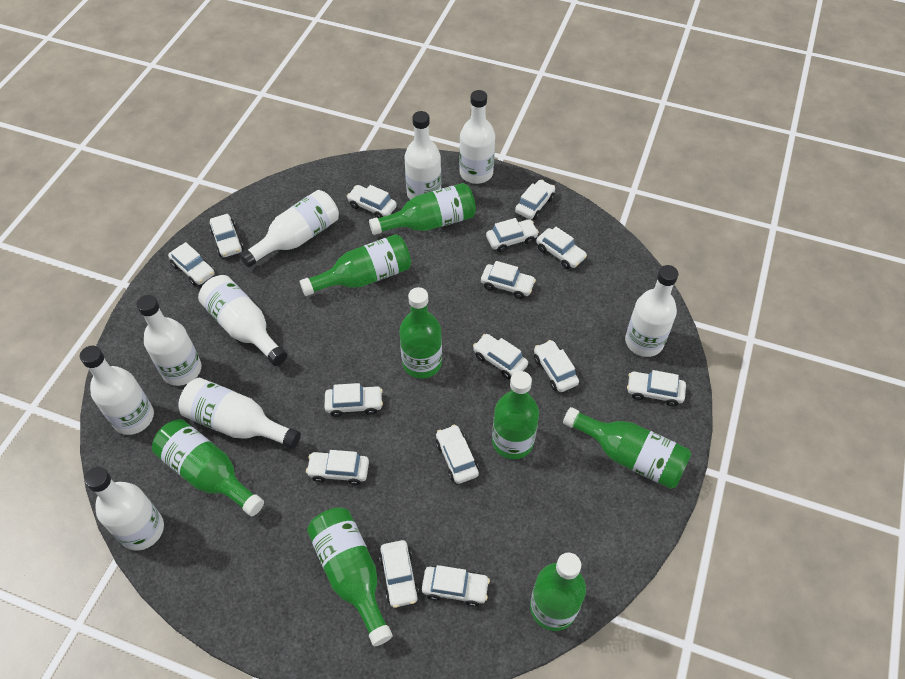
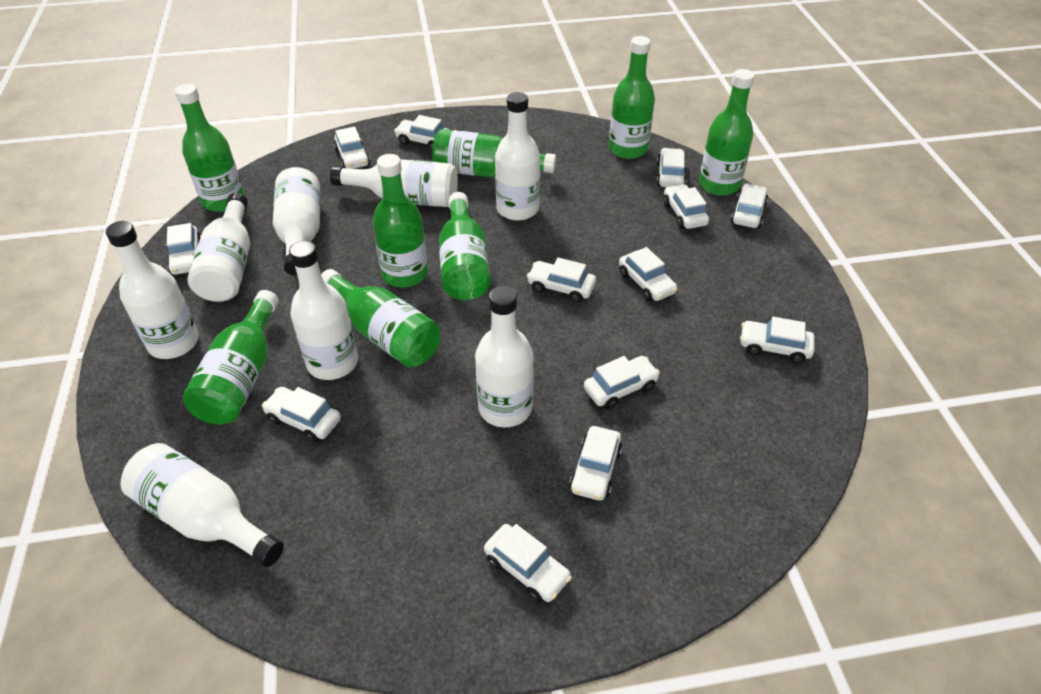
white bottle: [80,346,154,435] [84,467,164,551] [136,295,201,386] [178,378,301,449] [198,275,287,366] [239,190,339,268] [404,111,441,200] [459,90,495,184] [625,265,679,357] = 9 -> [106,221,199,359] [120,443,284,567] [187,193,250,302] [273,167,320,276] [289,241,358,380] [330,159,458,207] [475,286,534,428] [495,92,540,221] = 8
white car: [168,242,215,286] [209,214,243,257] [306,450,369,485] [325,383,383,417] [347,185,397,218] [379,540,419,608] [422,565,490,607] [436,425,479,484] [473,334,528,379] [481,261,536,299] [486,218,539,252] [515,180,555,220] [534,340,579,392] [536,227,587,269] [627,370,686,406] = 15 -> [167,223,201,275] [262,387,341,442] [334,127,370,169] [394,115,449,150] [484,524,572,603] [527,257,596,302] [569,426,622,501] [584,356,660,409] [619,247,677,301] [656,148,686,187] [663,184,709,229] [731,183,768,228] [740,317,815,363] = 13

